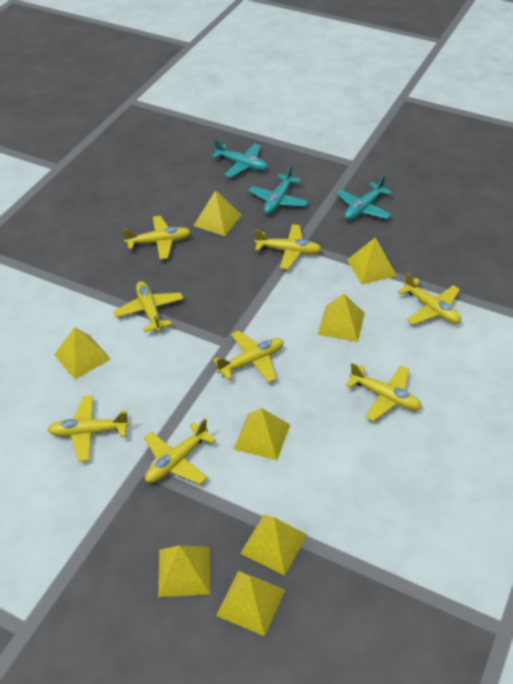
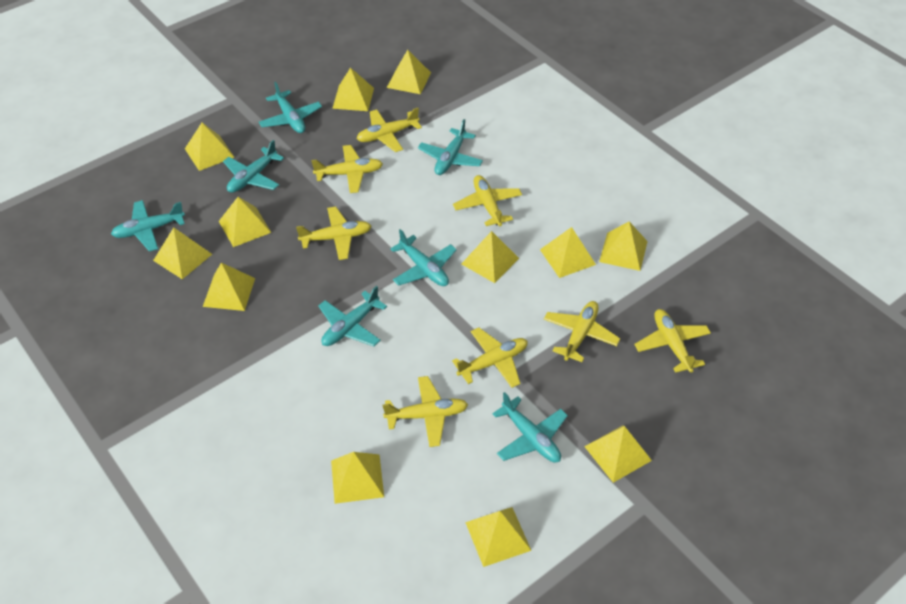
turquoise plane: [211,139,268,178] [248,165,308,214] [336,175,392,220] = 3 -> [111,200,185,252] [223,140,284,193] [259,82,322,133] [318,286,387,346] [390,229,457,286] [418,119,483,175] [493,392,568,463] = 7
yellow pyramid: [54,327,111,379] [158,545,210,597] [194,190,241,236] [216,571,285,636] [234,408,290,460] [240,514,307,575] [318,294,365,342] [347,238,397,285] = 8 -> [153,227,212,279] [185,123,234,171] [203,263,255,311] [219,197,271,247] [331,452,384,504] [332,67,374,111] [387,50,431,94] [462,231,519,283] [465,507,532,567] [540,227,596,278] [584,425,652,483] [599,221,648,271] = 12

